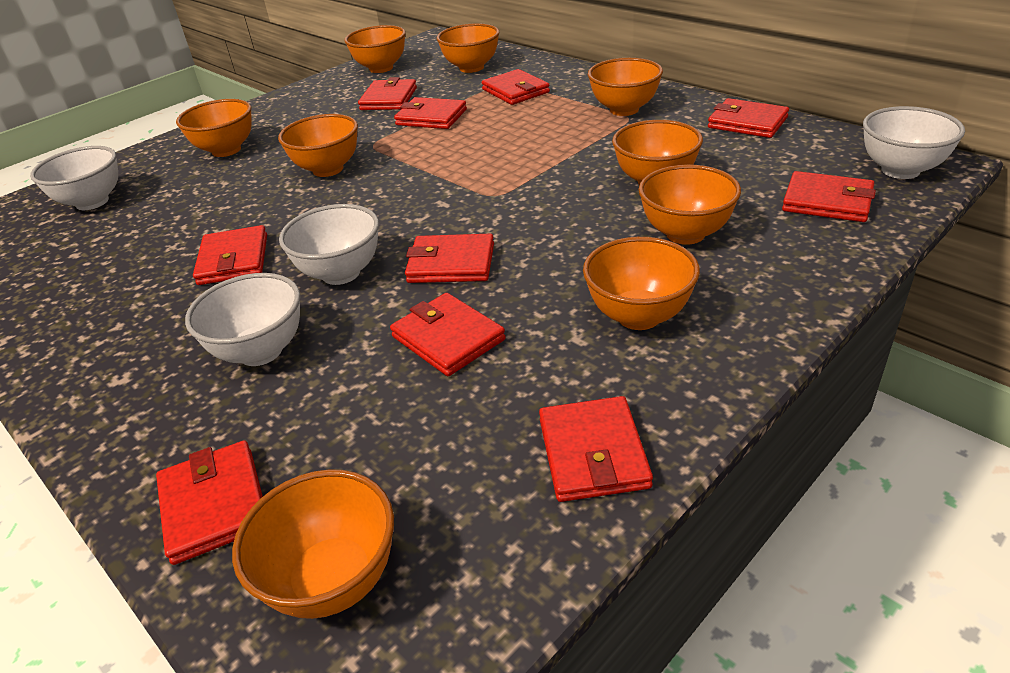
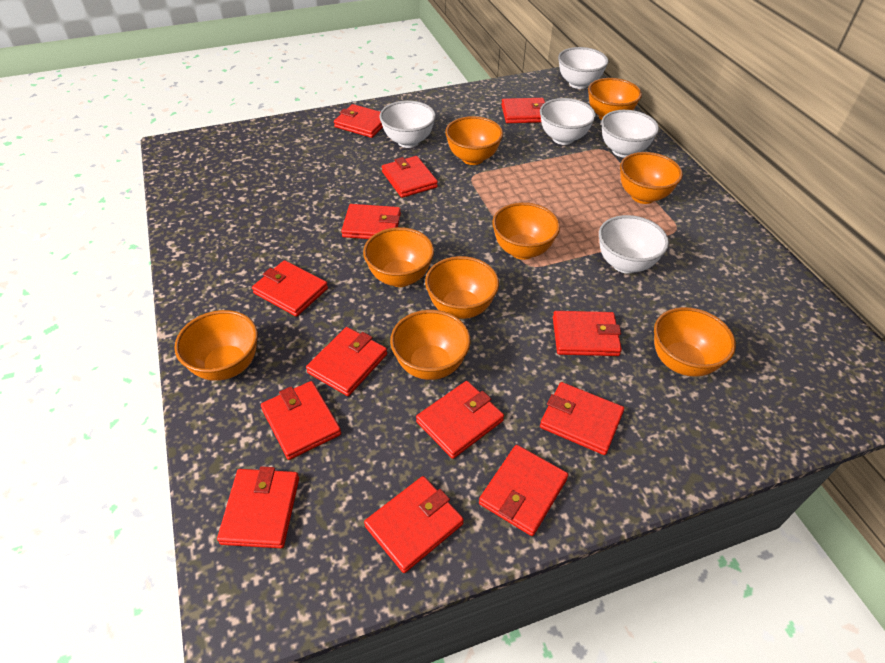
red wallet: [156,440,263,565] [193,225,267,285] [358,77,417,110] [390,293,506,376] [394,97,467,129] [405,234,494,283] [482,69,550,105] [539,396,653,502] [708,98,789,138] [782,171,876,222] = 10 -> [217,466,299,548] [252,260,328,317] [261,381,341,460] [306,327,387,396] [334,104,383,138] [341,204,401,239] [364,476,464,573] [382,156,438,198] [416,381,504,459] [479,445,568,536] [501,98,545,123] [540,382,624,455] [553,311,622,356] = 13
white bowl: [30,146,118,210] [185,273,300,366] [279,204,379,285] [863,106,965,179] = 4 -> [379,101,436,148] [540,98,596,145] [558,47,608,89] [599,215,669,274] [601,110,659,158] = 5

